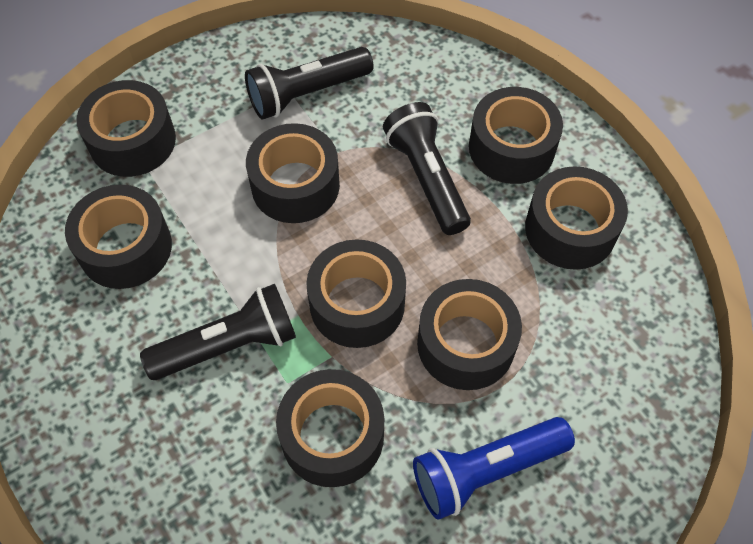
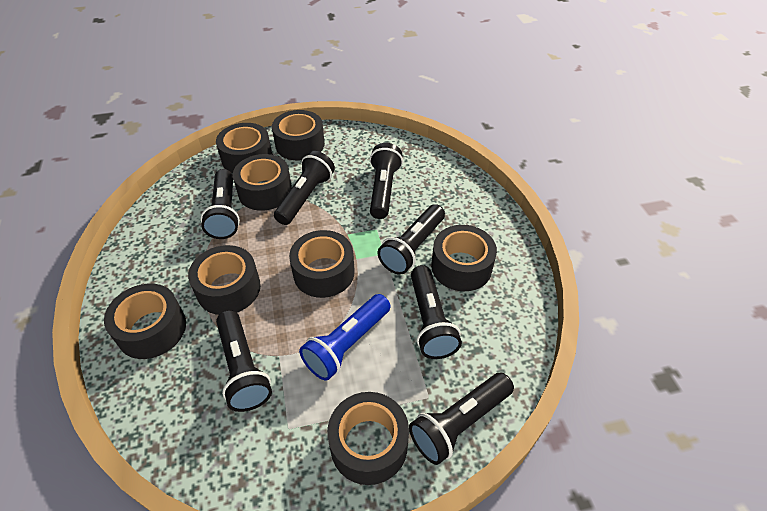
black flashlight: [140,284,296,380] [245,47,374,119] [383,102,471,235] = 3 -> [201,169,240,239] [216,310,272,412] [274,151,335,225] [370,143,403,219] [378,204,445,274] [409,373,514,465] [411,265,462,359] = 7

